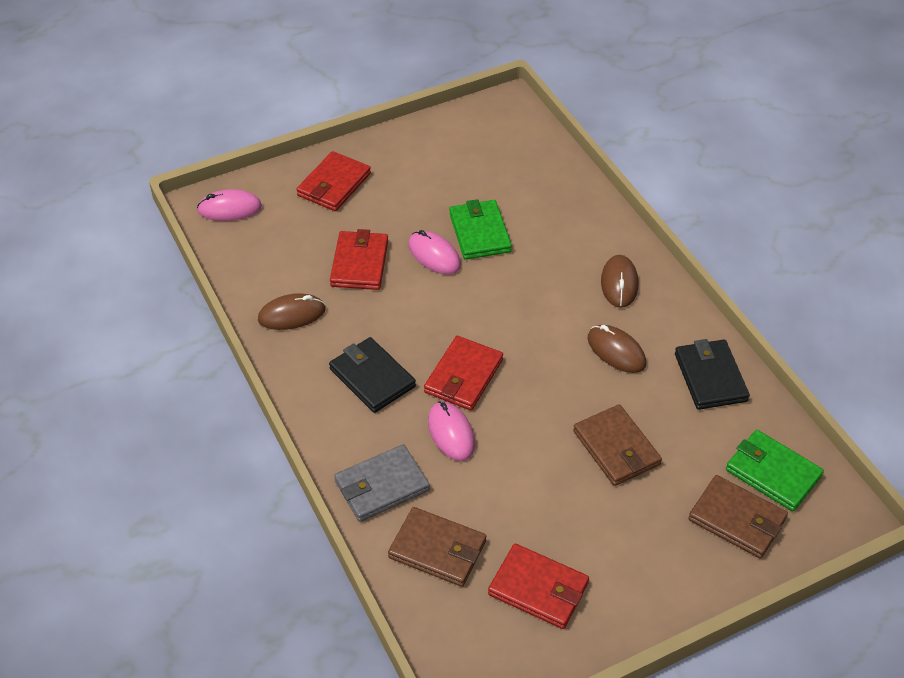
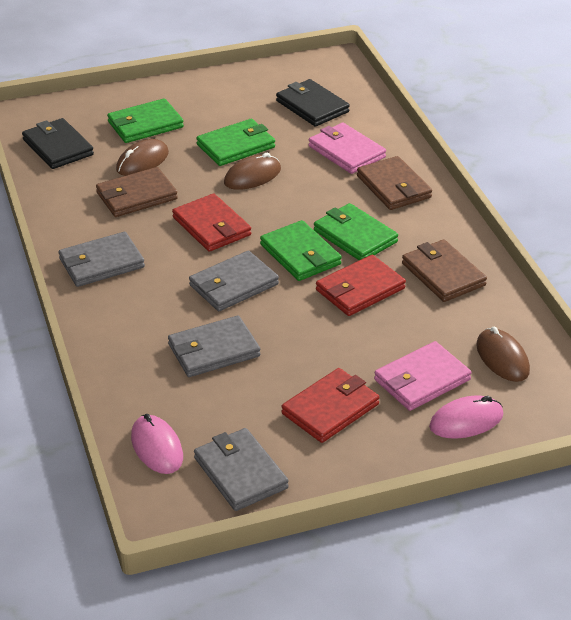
green wallet: [449,199,512,260] [726,430,824,511] = 2 -> [107,98,184,143] [196,119,275,166] [260,220,342,281] [314,203,398,260] = 4
grey wallet: [334,444,430,522] = 1 -> [59,232,145,287] [168,316,260,377] [189,251,279,311] [194,428,289,511] = 4
pink mouse: [197,189,262,221] [408,230,461,274] [428,401,475,461] = 3 -> [131,414,183,474] [429,396,503,438] = 2
pink wallet: none = 0 -> [309,123,386,174] [374,341,472,411] = 2
red wallet: [296,151,371,211] [330,229,388,290] [424,336,503,410] [488,544,589,629] = 4 -> [172,194,251,252] [281,368,380,443] [316,255,406,316] = 3

